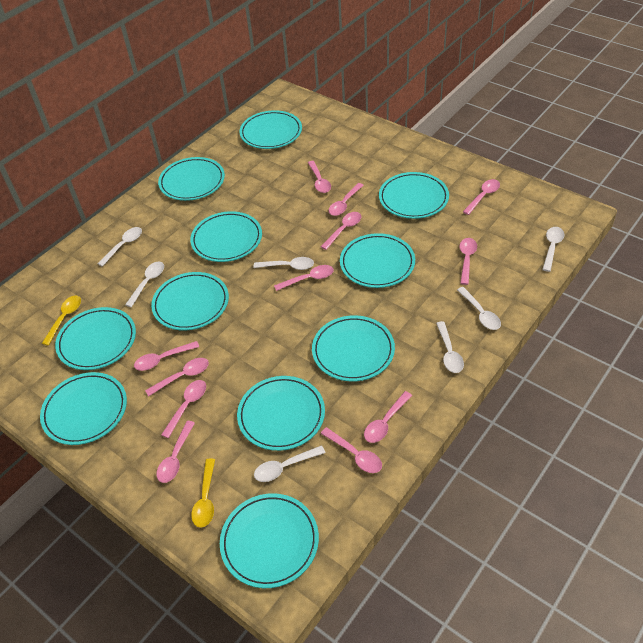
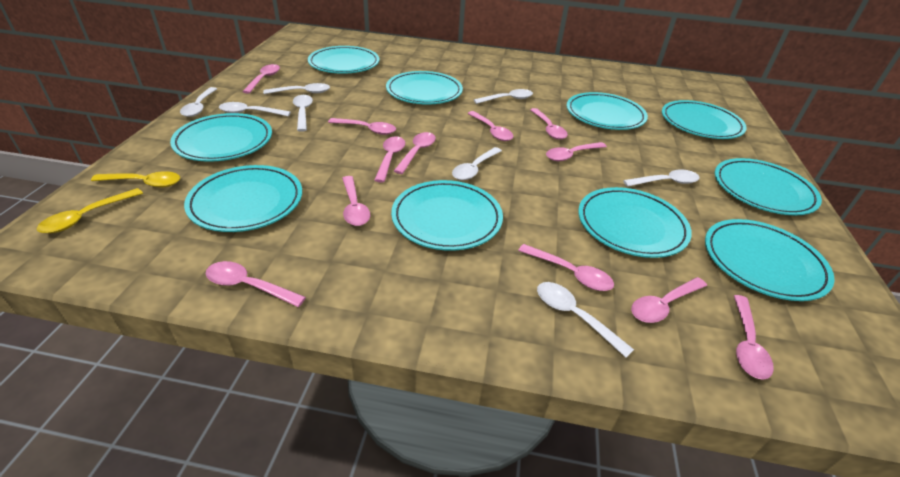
turquoise plate: [40,372,127,445] [55,307,136,370] [151,272,229,331] [158,157,225,201] [190,211,262,262] [220,493,319,588] [237,376,325,451] [240,110,302,149] [312,315,395,382] [340,233,415,288] [379,172,449,219] = 11 -> [170,113,272,162] [184,165,302,232] [308,46,379,74] [386,71,463,104] [391,180,503,251] [567,92,648,130] [578,187,692,258] [662,100,747,139] [705,219,835,301] [715,158,822,215] = 10
white spoon: [97,227,142,267] [125,262,164,307] [254,257,314,270] [254,445,325,482] [436,321,464,373] [457,287,501,330] [542,227,564,272] = 7 -> [180,87,217,117] [219,102,291,117] [263,83,330,94] [293,95,313,132] [452,147,502,180] [474,89,533,104] [537,282,634,358] [623,170,700,187] = 8

